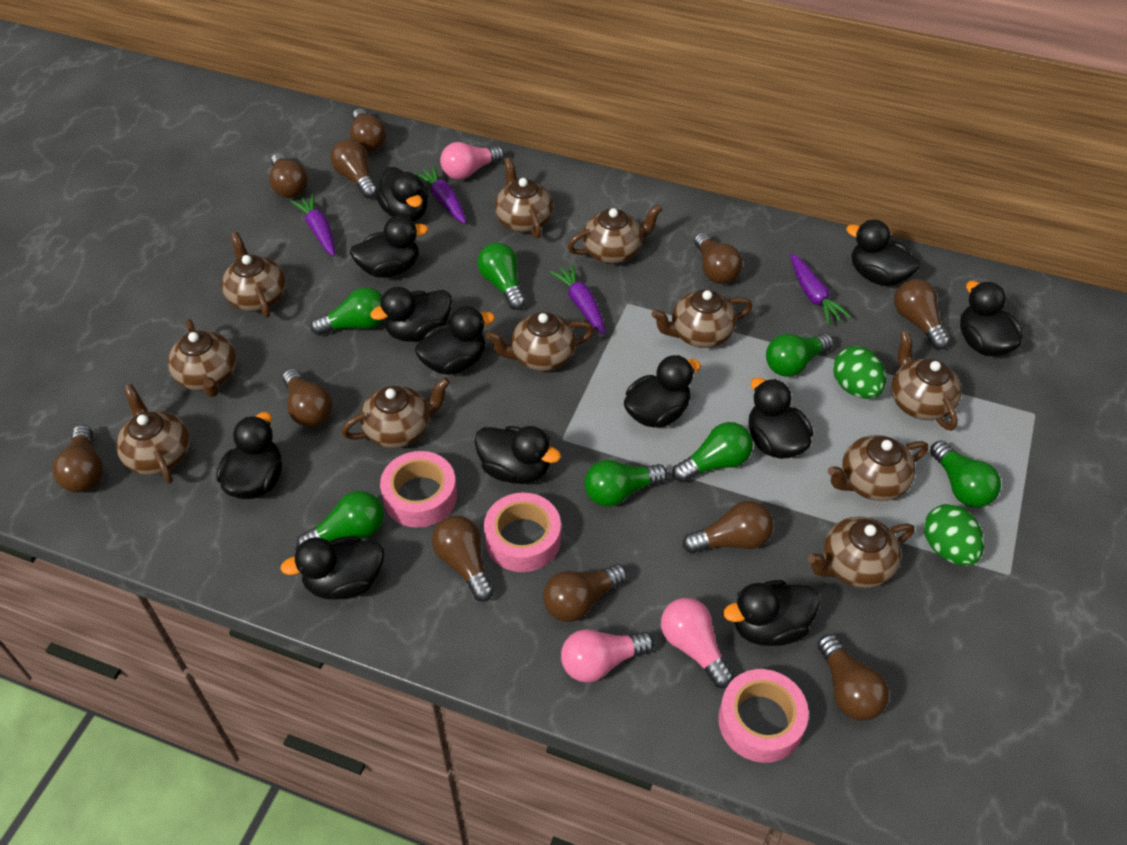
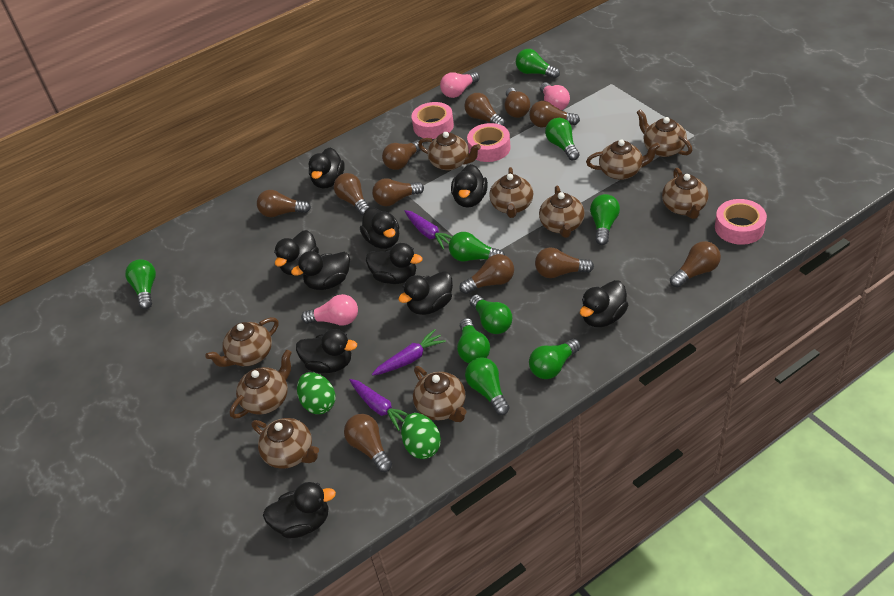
black duck: [217,412,282,499] [280,537,384,600] [350,215,428,278] [370,287,452,342] [376,167,428,222] [415,306,495,375] [475,426,561,484] [624,355,701,428] [723,580,820,646] [749,377,813,459] [846,220,920,286] [960,281,1023,356] = 12 -> [263,482,336,538] [274,230,319,275] [291,251,350,290] [296,329,357,373] [309,148,345,189] [360,207,399,249] [366,243,422,284] [398,271,453,315] [451,164,488,208] [580,280,628,327] = 10
brown teapot: [116,384,190,483] [168,319,237,397] [221,232,286,318] [342,377,450,448] [486,312,594,371] [495,157,553,238] [568,204,662,264] [651,289,752,348] [808,517,914,588] [828,435,928,501] [891,331,962,431] = 11 -> [205,317,279,367] [230,350,292,419] [252,418,319,469] [413,366,466,422] [418,132,481,171] [489,167,533,218] [539,185,585,238] [586,140,660,180] [637,109,692,157] [662,168,709,219] = 10
green light bulb: [297,491,384,546] [310,287,384,335] [477,243,526,310] [585,460,668,507] [673,422,753,483] [766,333,834,377] [930,440,1001,508] = 7 -> [125,259,156,309] [449,232,505,261] [457,318,490,363] [465,358,509,415] [470,295,512,334] [516,49,560,79] [529,338,581,379] [545,118,579,161] [590,194,620,245] = 9
purple carrot: [291,194,335,256] [413,165,466,224] [549,263,606,335] [790,253,851,325] = 4 -> [350,379,409,431] [372,329,446,376] [405,210,452,250] = 3

